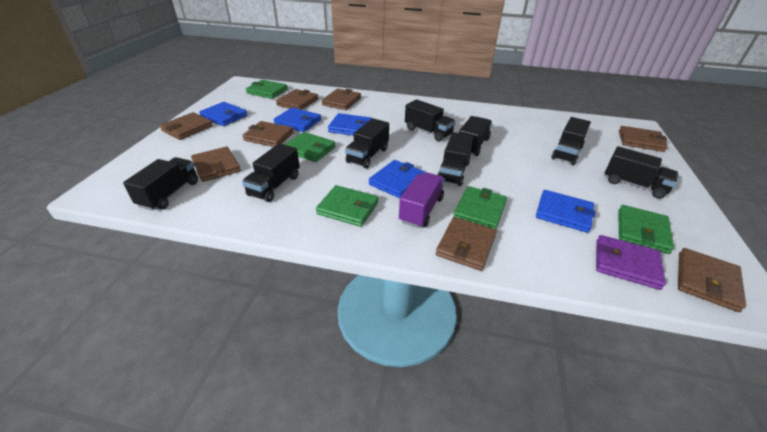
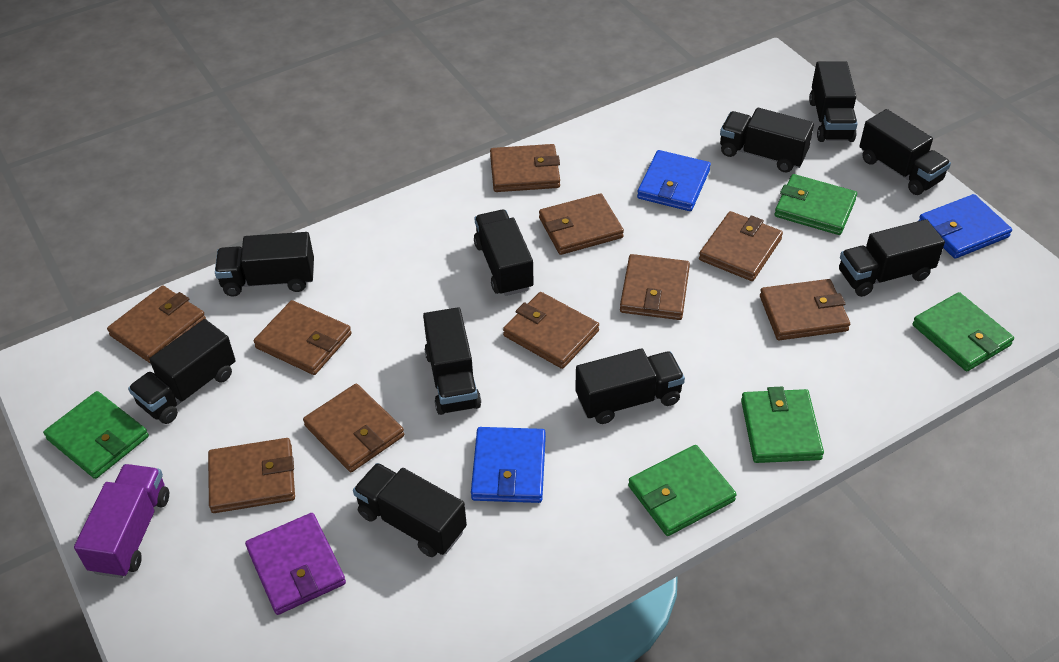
black truck: [123,157,198,211] [242,143,300,202] [345,118,389,169] [405,99,456,142] [437,132,473,186] [459,116,492,156] [551,117,591,165] [604,146,678,199] = 8 -> [128,319,236,424] [215,232,314,296] [353,463,467,557] [423,307,481,415] [474,210,534,296] [575,348,685,424] [720,108,814,172] [809,61,858,142] [839,219,945,297] [859,109,951,195] = 10
blue wallet: [199,102,248,126] [274,107,321,132] [328,113,372,136] [369,160,424,198] [536,190,596,233] = 5 -> [471,427,546,503] [637,150,711,211] [918,194,1012,259] = 3
brown wallet: [160,112,213,140] [191,146,241,182] [242,121,294,147] [276,89,318,110] [321,89,361,110] [436,217,497,271] [619,126,668,152] [678,248,746,312] = 8 -> [107,286,206,363] [208,438,295,513] [254,300,351,375] [303,384,404,472] [490,144,560,192] [503,292,599,369] [539,194,624,255] [620,254,690,320] [699,211,783,281] [760,279,850,341] = 10

